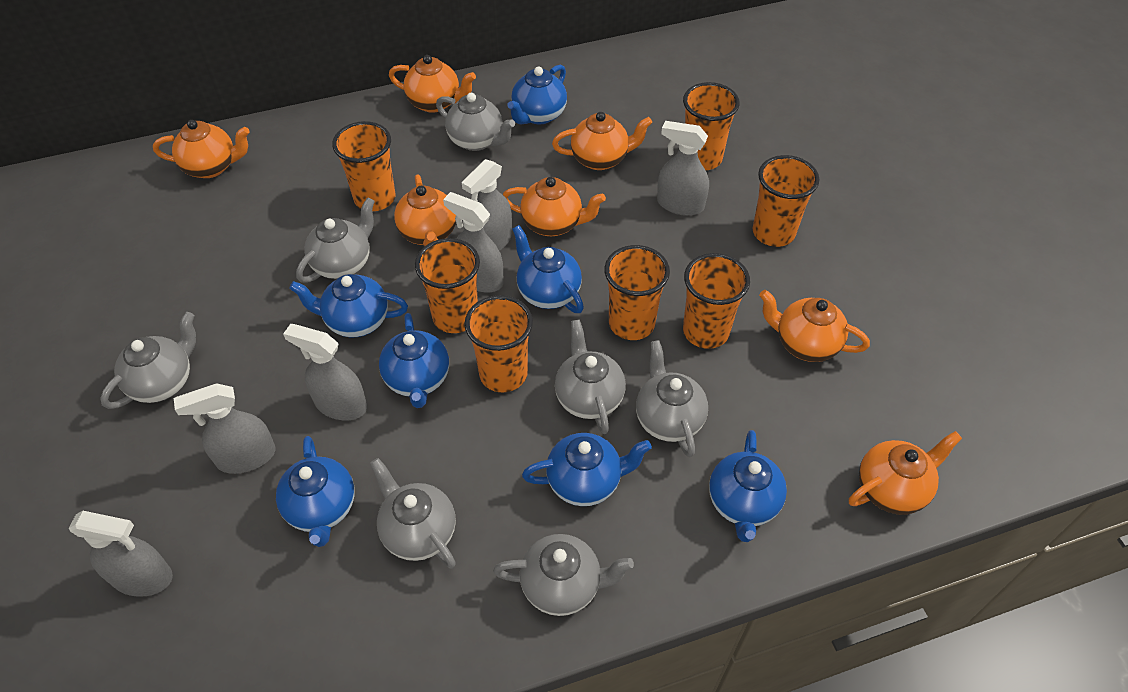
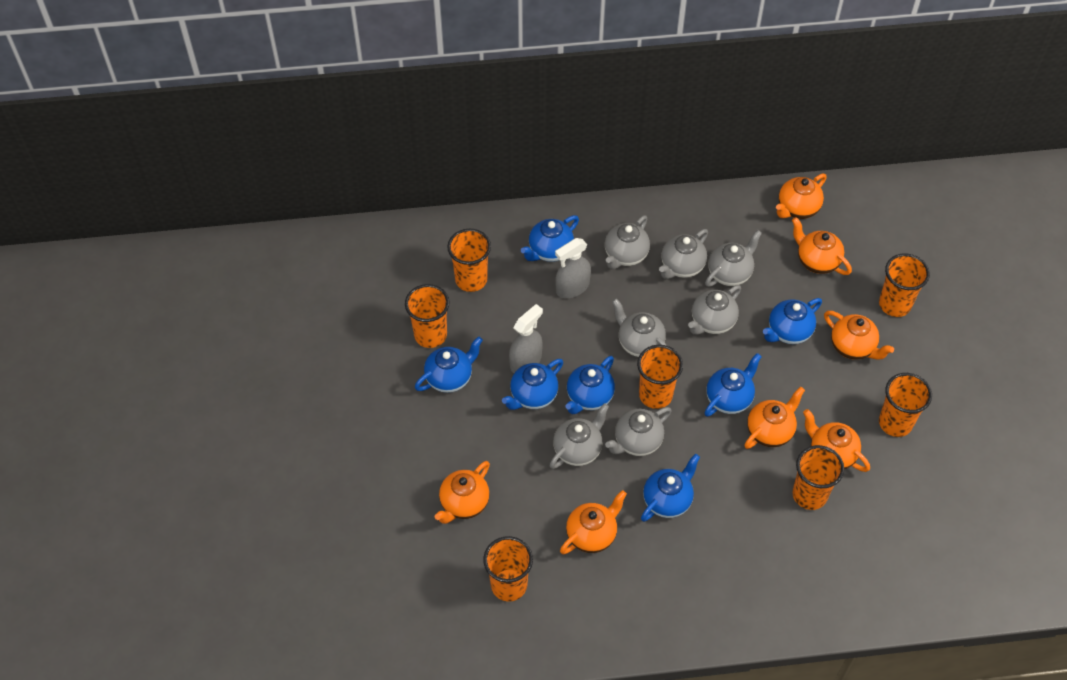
grey spray bottle: [69,511,173,597] [174,383,276,474] [283,324,367,420] [443,192,504,293] [462,159,512,251] [657,121,709,216] = 6 -> [509,304,543,373] [555,238,591,298] = 2

